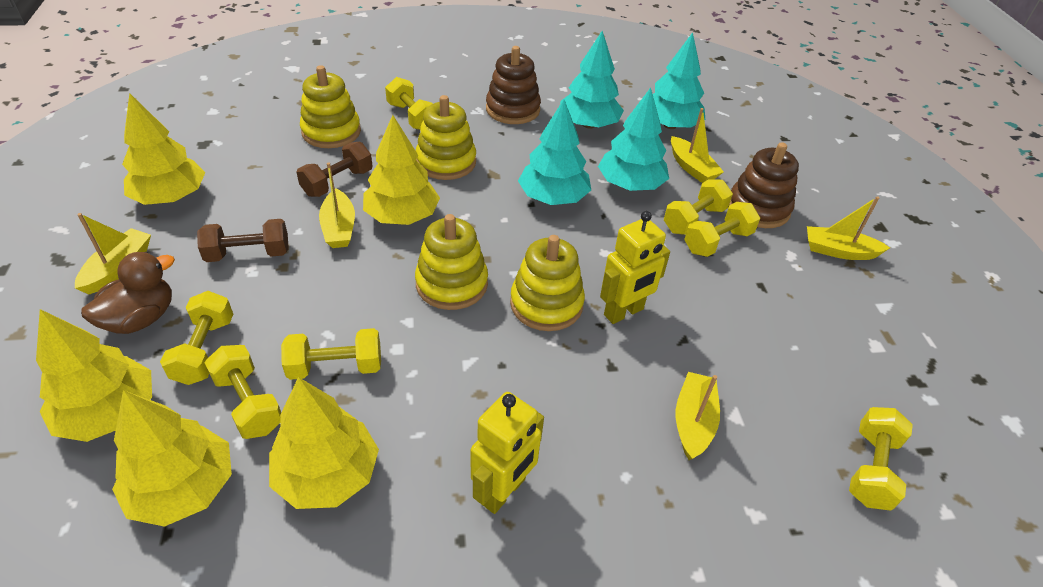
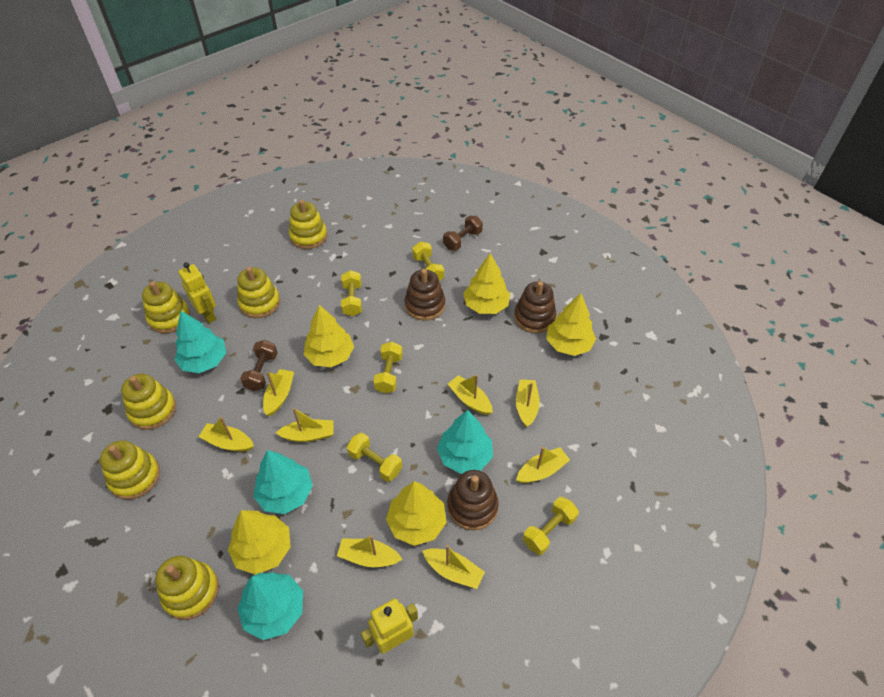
brown duck: [81,252,175,334] = 1 -> none = 0
brown stacking toy: [486,46,541,124] [729,142,799,228] = 2 -> [404,269,445,321] [447,470,499,530] [514,281,556,333] = 3
yellow boat: [75,213,151,294] [319,163,355,248] [671,108,724,183] [676,372,720,460] [807,196,890,260] = 5 -> [198,417,254,451] [263,369,294,416] [276,408,334,442] [337,535,402,567] [422,545,485,589] [448,375,493,415] [516,379,540,428] [516,447,570,483] = 8
yellow dumbbell: [160,291,233,385] [204,345,281,439] [281,328,381,380] [385,77,433,130] [664,179,733,235] [684,202,760,257] [849,407,913,511] = 7 -> [341,270,362,316] [347,433,402,482] [373,342,403,393] [412,242,444,281] [523,497,579,555] = 5
yellow stacking toy: [300,65,361,148] [415,214,488,310] [416,95,476,180] [510,235,585,331] = 4 -> [100,440,160,500] [121,374,176,430] [142,281,190,333] [155,556,219,620] [237,267,280,318] [289,200,327,249] = 6

